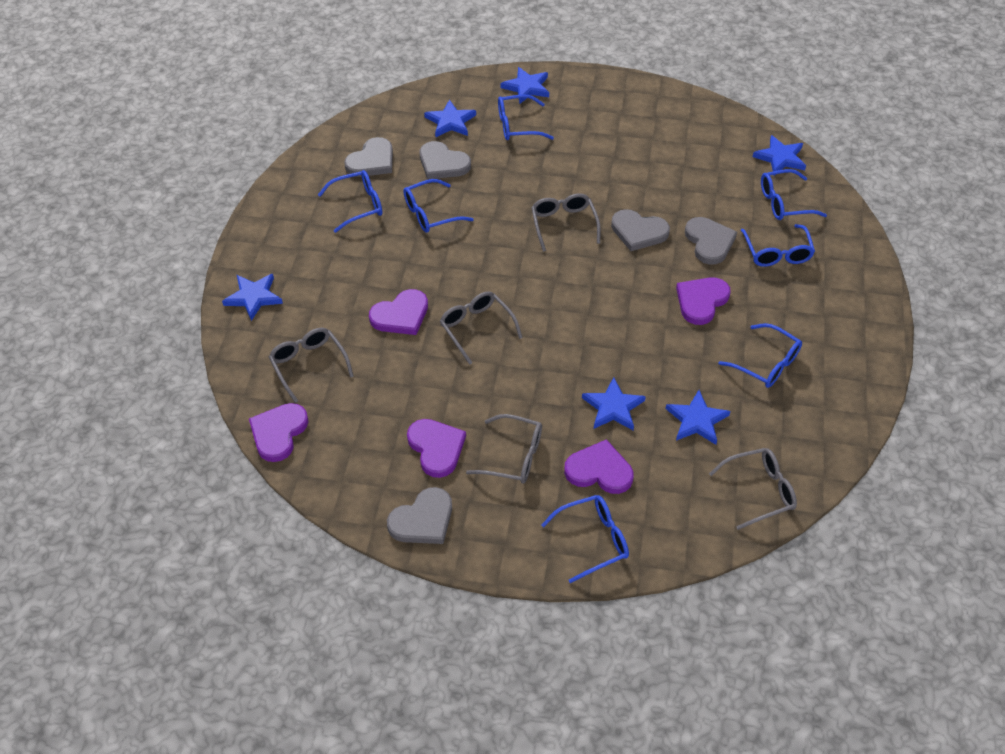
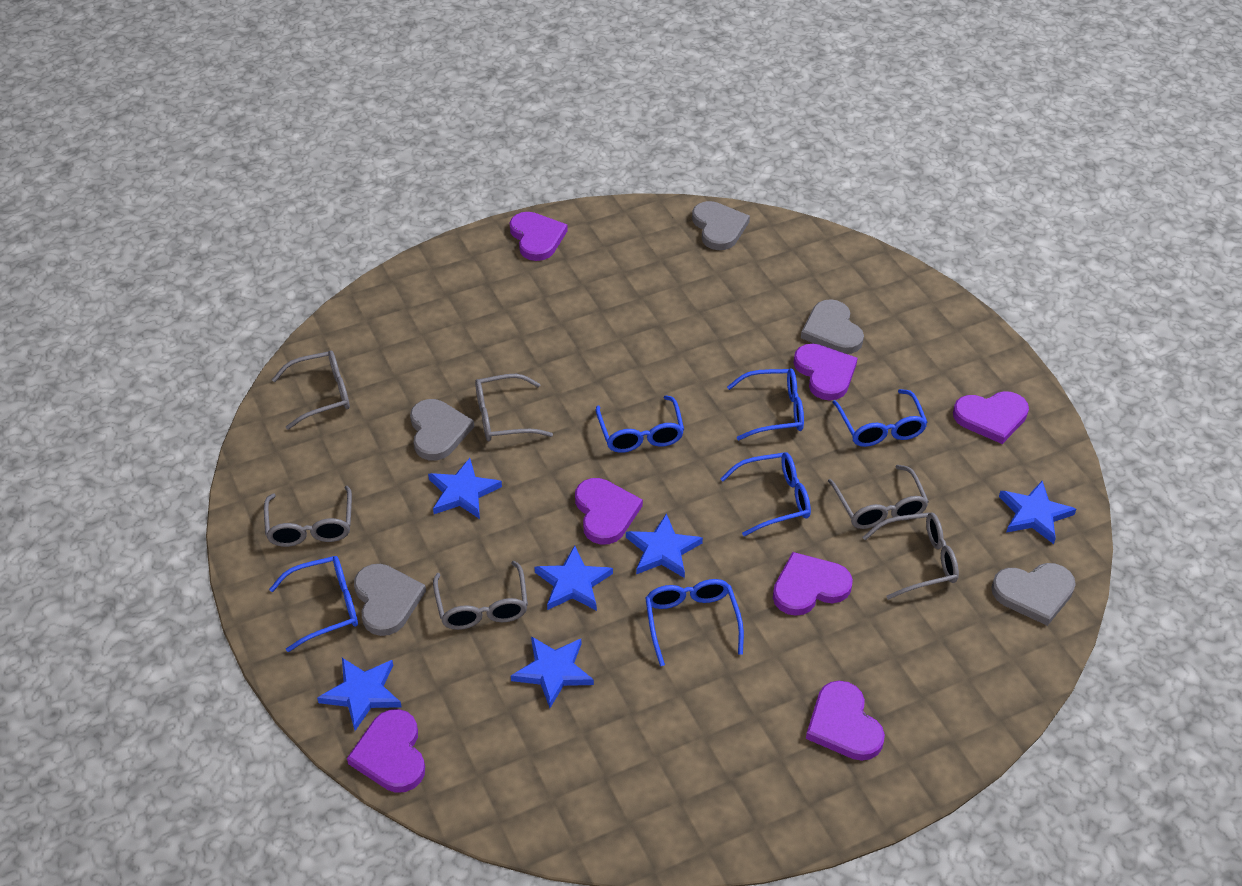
blue glasses: [318,170,382,233] [403,179,474,233] [498,95,554,140] [542,495,629,583] [718,323,802,388] [741,224,815,267] [761,169,827,220] = 7 -> [269,556,358,652] [596,395,684,453] [645,579,744,666] [720,452,811,536] [727,368,804,440] [832,389,928,447] = 6
grey glasses: [269,328,354,403] [440,291,522,365] [466,414,542,484] [531,193,601,252] [709,448,797,530] = 5 -> [264,486,352,547] [272,350,350,430] [433,561,528,630] [475,374,553,441] [828,465,929,529] [863,512,959,600] = 6
purple heart: [249,403,309,462] [369,289,428,335] [407,419,466,478] [564,439,634,494] [676,277,731,325] = 5 -> [347,709,425,793] [509,212,568,261] [575,478,643,545] [773,552,853,616] [794,344,858,400] [806,681,885,761] [953,391,1029,444] = 7

